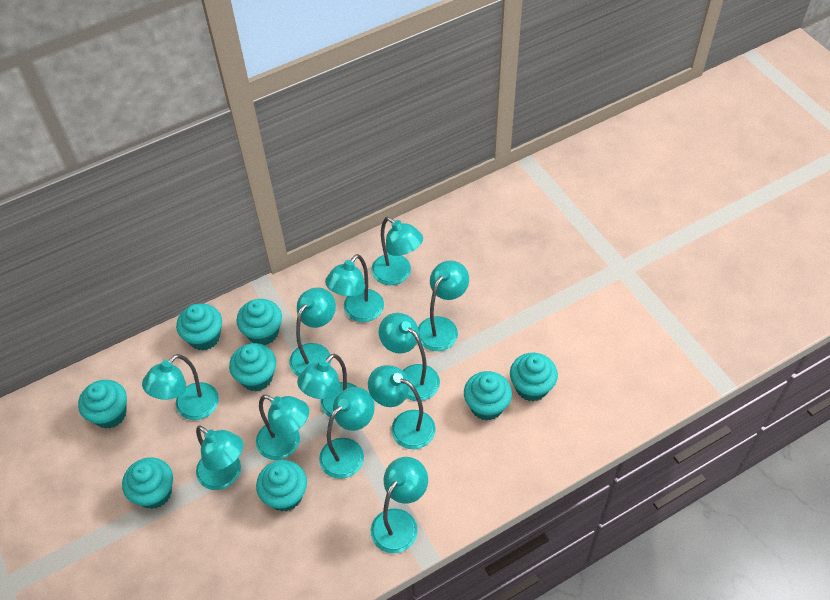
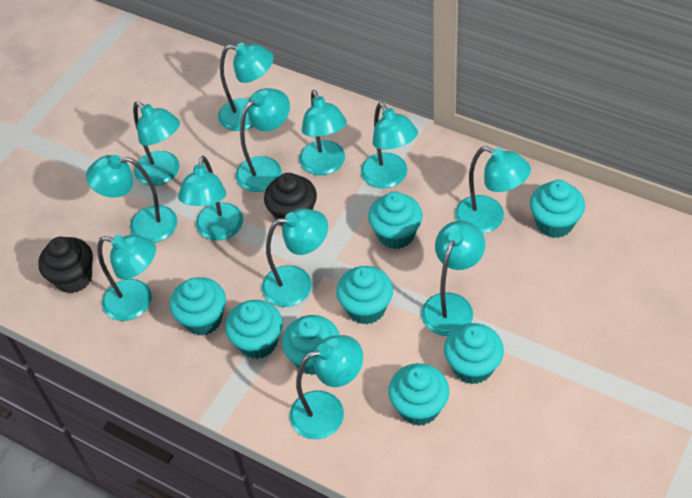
black cupcake: none = 0 -> [38,237,93,293] [264,173,317,226] = 2

